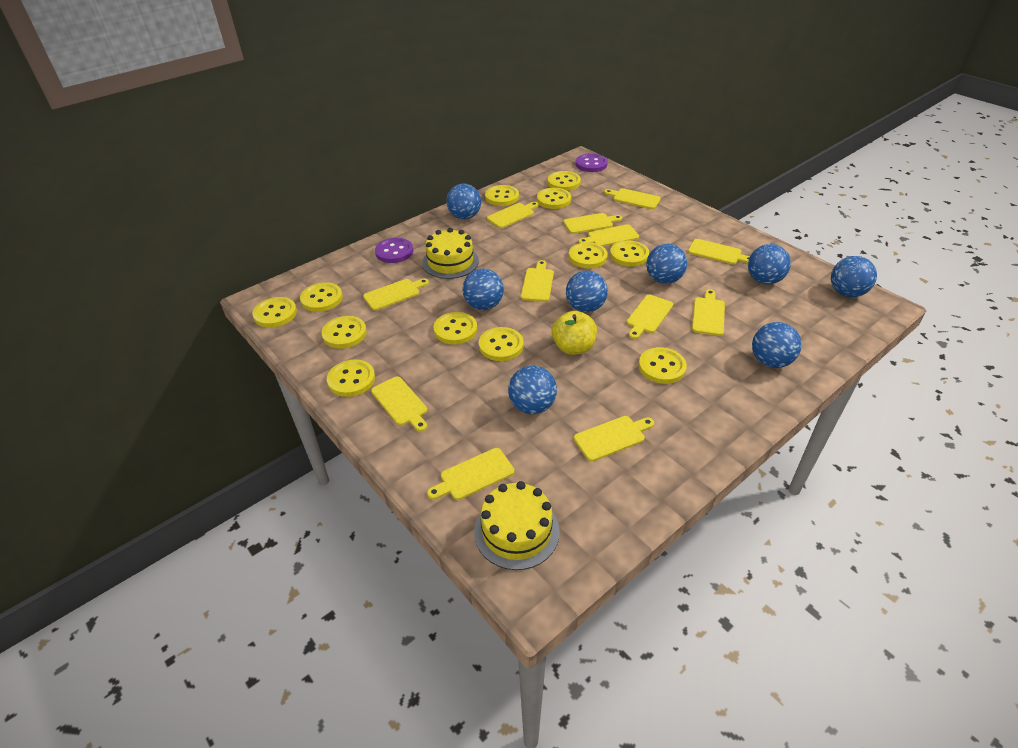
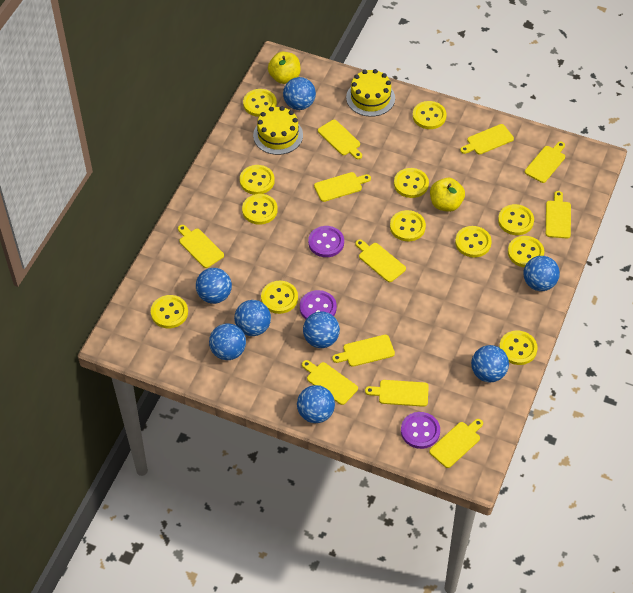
purple button: [375,238,413,263] [576,153,608,172] = 2 -> [300,290,337,320] [308,226,344,257] [401,412,440,449] = 3
yellow apple: [552,311,597,355] = 1 -> [268,52,301,84] [430,178,465,212] = 2
yellow cutting board: [363,278,429,310] [371,376,427,432] [427,448,514,500] [487,202,539,228] [521,260,554,302] [563,213,622,234] [574,416,654,461] [579,224,639,246] [604,188,661,209] [626,295,673,339] [688,239,750,264] [692,289,725,336] = 12 -> [178,225,224,268] [302,360,358,405] [314,172,371,202] [318,120,362,159] [332,335,395,367] [355,240,406,282] [365,380,429,407] [429,419,483,468] [460,124,514,155] [525,142,565,183] [546,191,571,238] = 11

